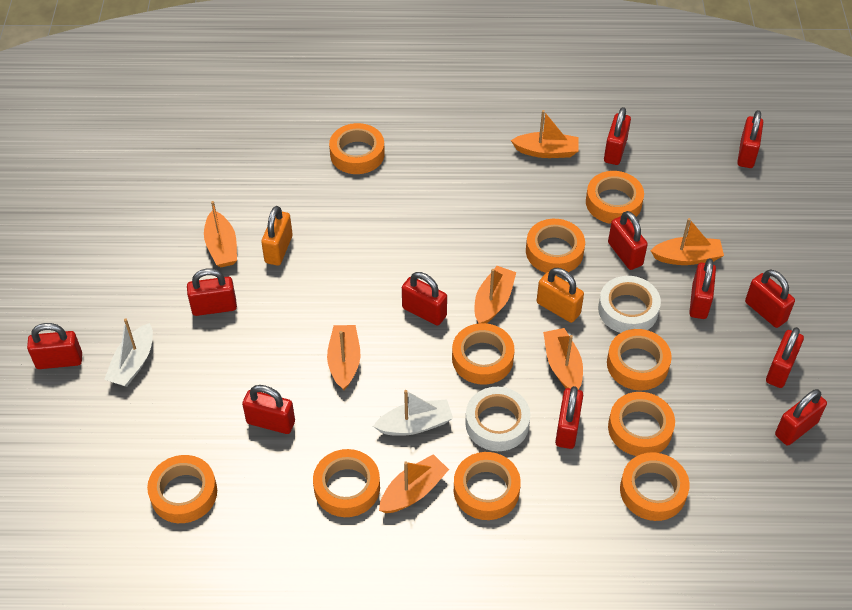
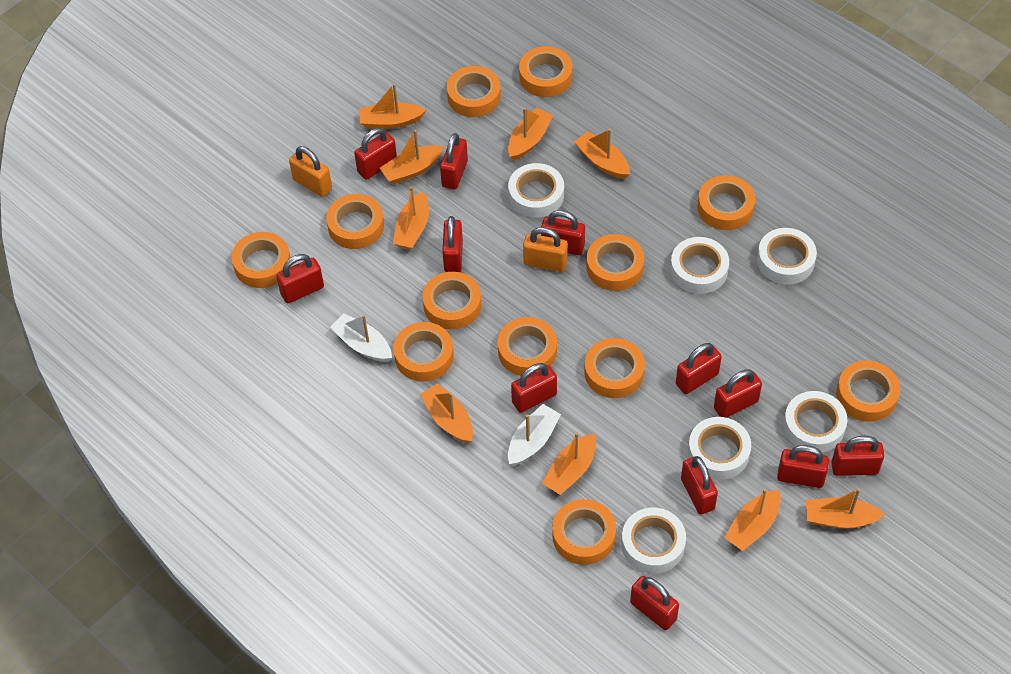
orange boat: [204,201,237,267] [327,325,360,390] [379,454,449,513] [475,266,516,323] [511,110,579,158] [543,328,583,390] [650,218,724,265] = 7 -> [359,83,426,129] [380,130,444,184] [393,186,429,250] [420,383,473,443] [508,108,553,160] [542,432,596,495] [574,129,630,179] [724,489,781,551] [806,488,885,529] = 9
orange tape: [147,455,217,523] [313,449,380,517] [329,123,385,174] [452,323,515,385] [454,452,521,520] [526,219,585,273] [586,171,644,224] [607,329,672,390] [608,392,675,456] [620,452,690,521] = 10 -> [232,232,290,288] [326,194,384,249] [393,322,454,381] [423,272,481,330] [447,66,501,117] [498,317,557,376] [519,46,572,97] [552,499,616,565] [584,338,645,398] [586,234,644,291] [697,175,755,230] [836,360,900,422] = 12
white tape: [465,387,530,451] [598,276,661,333] = 2 -> [508,163,564,218] [621,508,686,573] [670,237,729,294] [688,417,751,480] [757,228,817,284] [783,391,847,453] = 6

